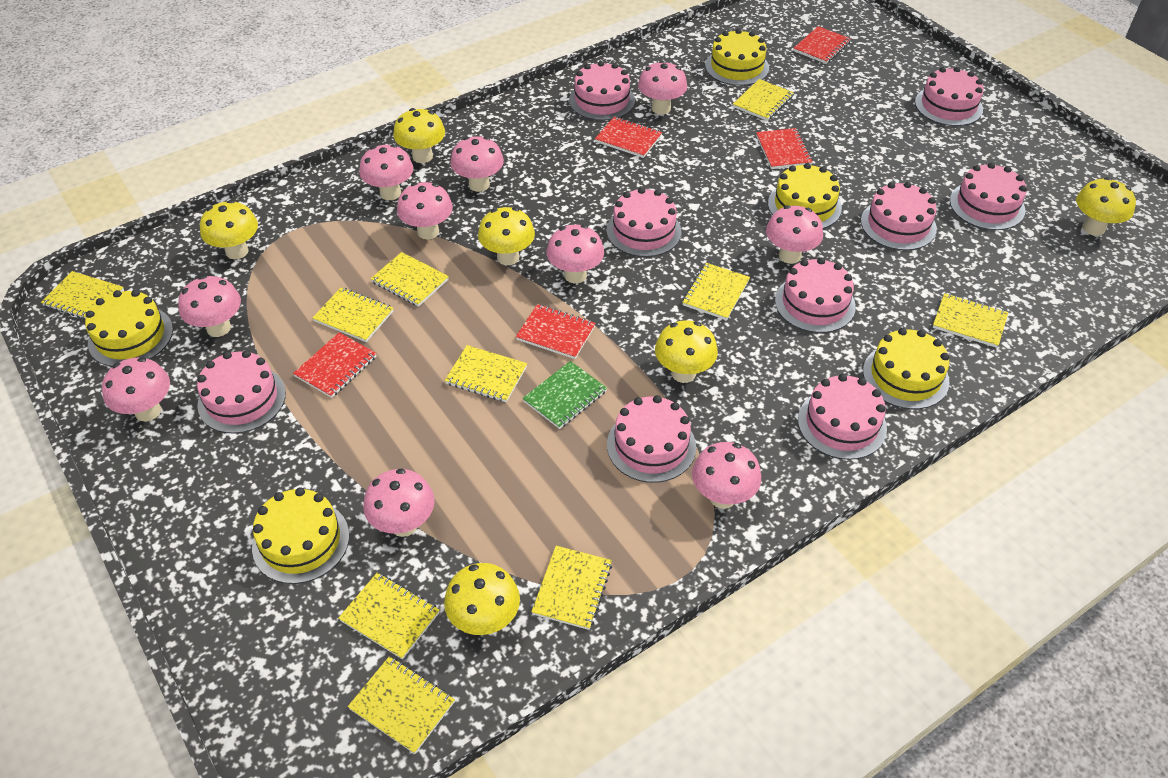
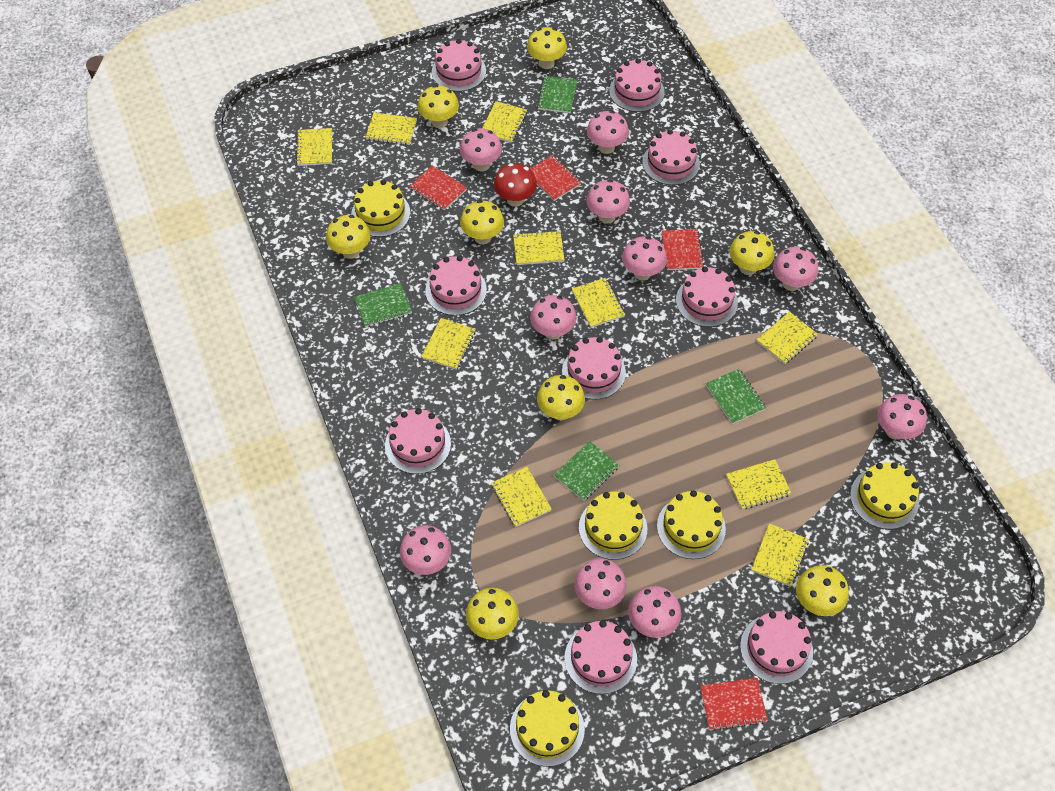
green notebook: [522,361,607,429] = 1 -> [354,283,412,327] [537,76,577,113] [554,441,619,501] [706,369,766,424] = 4
red mushroom: none = 0 -> [494,163,537,207] = 1
red notebook: [293,332,377,398] [516,304,596,359] [595,117,662,158] [756,128,813,169] [794,26,851,64] = 5 -> [409,166,467,211] [530,155,581,201] [662,229,704,270] [700,678,768,731] = 4
yellow mushroom: [200,200,258,259] [393,108,445,163] [444,563,520,635] [478,207,535,265] [655,320,718,383] [1076,177,1136,236] = 6 -> [326,215,371,259] [418,85,459,128] [460,200,504,244] [466,588,519,639] [527,27,567,69] [537,375,585,420] [729,231,774,275] [796,565,849,616] = 8

